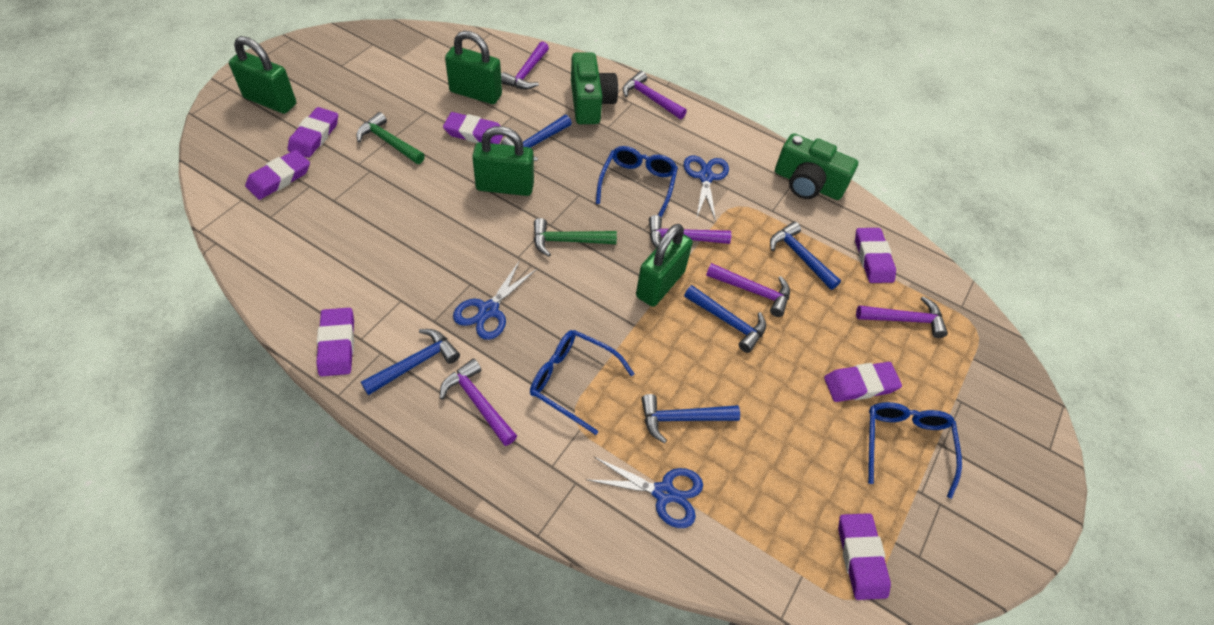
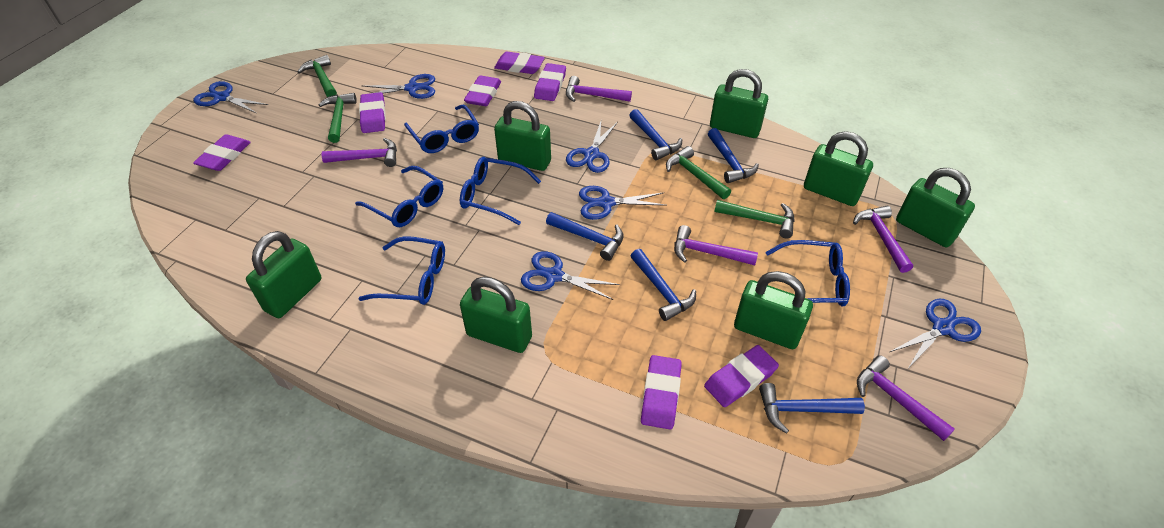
blue glasses: [530,330,634,435] [596,146,678,218] [868,402,962,499] = 3 -> [355,166,443,227] [358,237,445,305] [404,105,479,153] [460,157,541,225] [765,240,850,307] = 5
blue scissors: [453,260,537,340] [585,456,703,528] [684,155,729,222] = 3 -> [193,81,268,113] [363,74,435,99] [521,251,620,300] [566,121,618,173] [579,186,667,220] [890,299,981,367] = 6
green camera: [571,52,618,124] [775,133,858,200] = 2 -> none = 0
green hammer: [356,112,425,164] [534,218,617,257] = 2 -> [298,55,337,97] [319,93,357,143] [666,146,731,199] [714,200,795,238] = 4
green padlock: [229,36,296,114] [445,31,502,104] [472,126,534,196] [636,224,693,307] = 4 -> [246,231,322,318] [460,277,532,353] [494,101,551,171] [710,69,768,138] [734,271,813,349] [804,131,873,206] [896,168,975,247] = 7
purple hammer: [440,359,517,446] [501,41,549,89] [623,71,687,119] [649,215,731,248] [706,263,790,317] [856,296,948,338] = 6 -> [321,138,397,167] [566,76,632,102] [674,225,758,265] [853,206,913,273] [857,355,955,441] = 5

